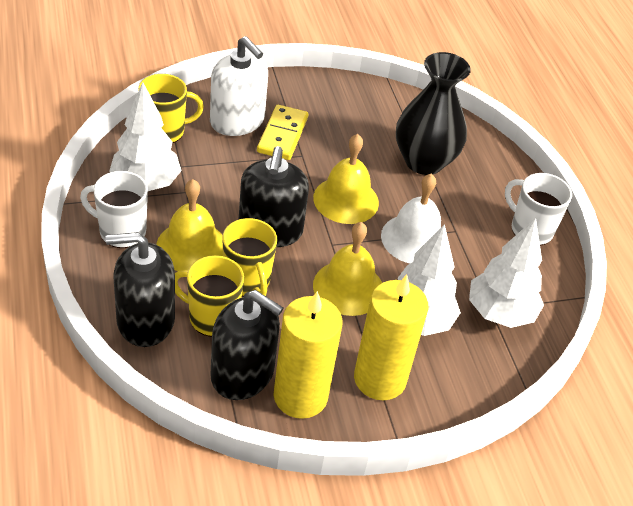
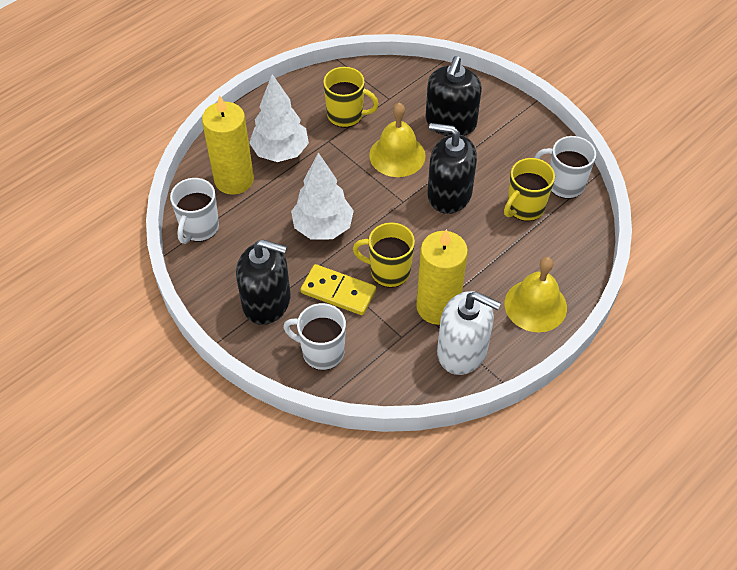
black vase: [396,52,471,175] = 1 -> none = 0
white bell: [381,174,441,263] = 1 -> none = 0
white mug: [80,171,148,248] [505,173,572,246] = 2 -> [170,178,219,244] [283,303,346,370] [535,136,596,199] = 3
white tree: [109,82,181,191] [398,224,461,336] [469,218,544,328] = 3 -> [249,74,309,162] [291,152,354,240] = 2
yellow bell: [156,179,223,271] [313,134,379,224] [313,222,382,316] = 3 -> [369,103,426,177] [505,257,567,332] = 2

